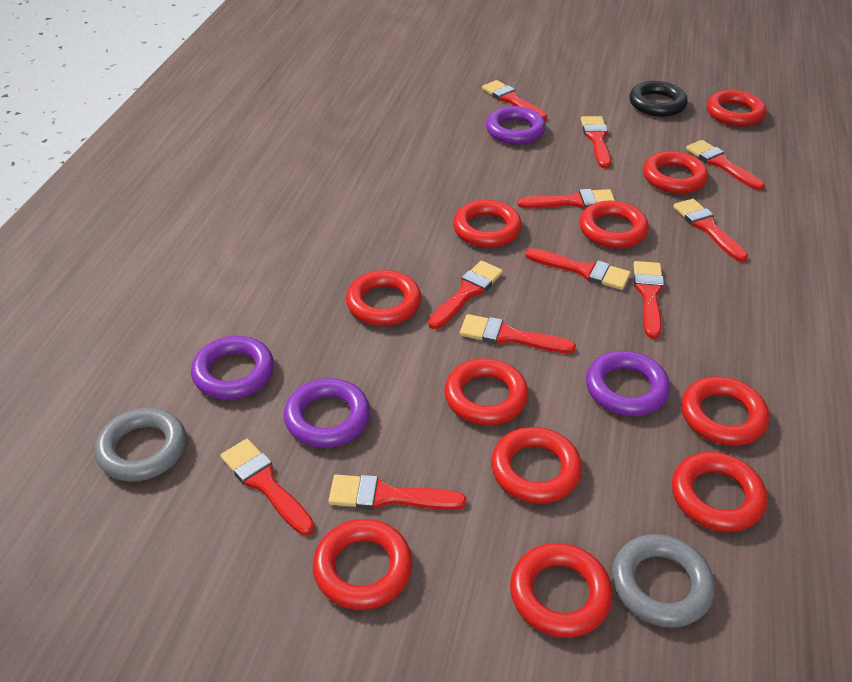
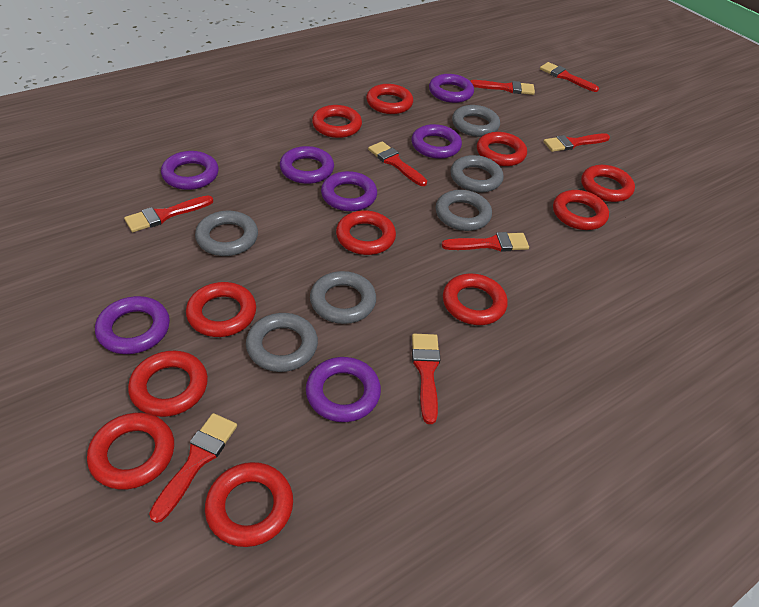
black ring: [630,81,688,117] = 1 -> none = 0
grey ring: [95,408,186,482] [612,534,715,628] = 2 -> [195,211,258,256] [246,313,318,372] [310,271,376,324] [436,190,492,231] [450,155,504,193] [452,105,500,137] = 6
purple ring: [191,336,274,400] [284,378,370,448] [486,106,546,145] [586,351,670,416] = 4 -> [95,296,170,354] [161,151,219,190] [280,146,334,184] [306,357,381,422] [321,171,377,211] [412,124,462,159] [429,74,474,103] = 7
red brush: [220,439,315,536] [328,475,467,510] [428,261,503,329] [460,314,576,354] [482,80,547,121] [517,189,615,209] [525,248,631,290] [581,116,611,169] [634,261,664,339] [673,199,748,262] [686,140,765,191] = 11 -> [124,195,213,232] [149,413,237,523] [368,141,427,186] [412,334,440,424] [442,232,529,252] [470,80,535,95] [540,62,599,92] [543,133,610,152] = 8

